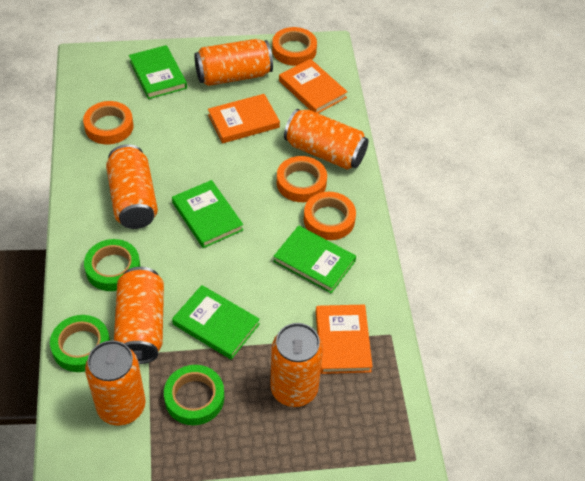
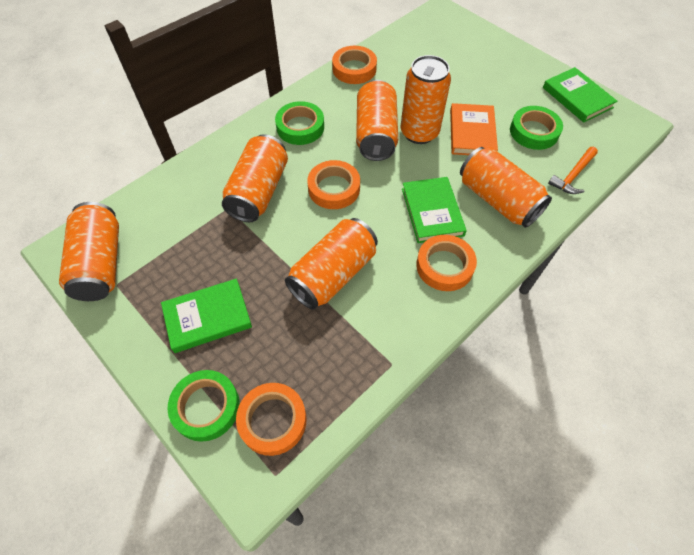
green book: [129,45,187,99] [172,180,243,248] [172,285,260,360] [273,225,356,293] = 4 -> [161,279,252,353] [402,177,467,243] [543,67,617,123] = 3
orange book: [208,94,280,143] [279,59,347,113] [316,304,373,374] = 3 -> [450,103,498,155] = 1
orange hammer: none = 0 -> [548,147,598,194] = 1

